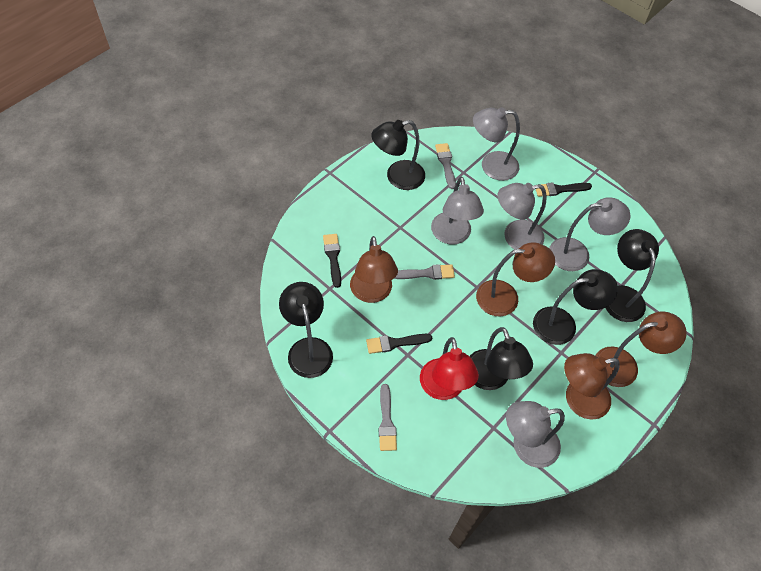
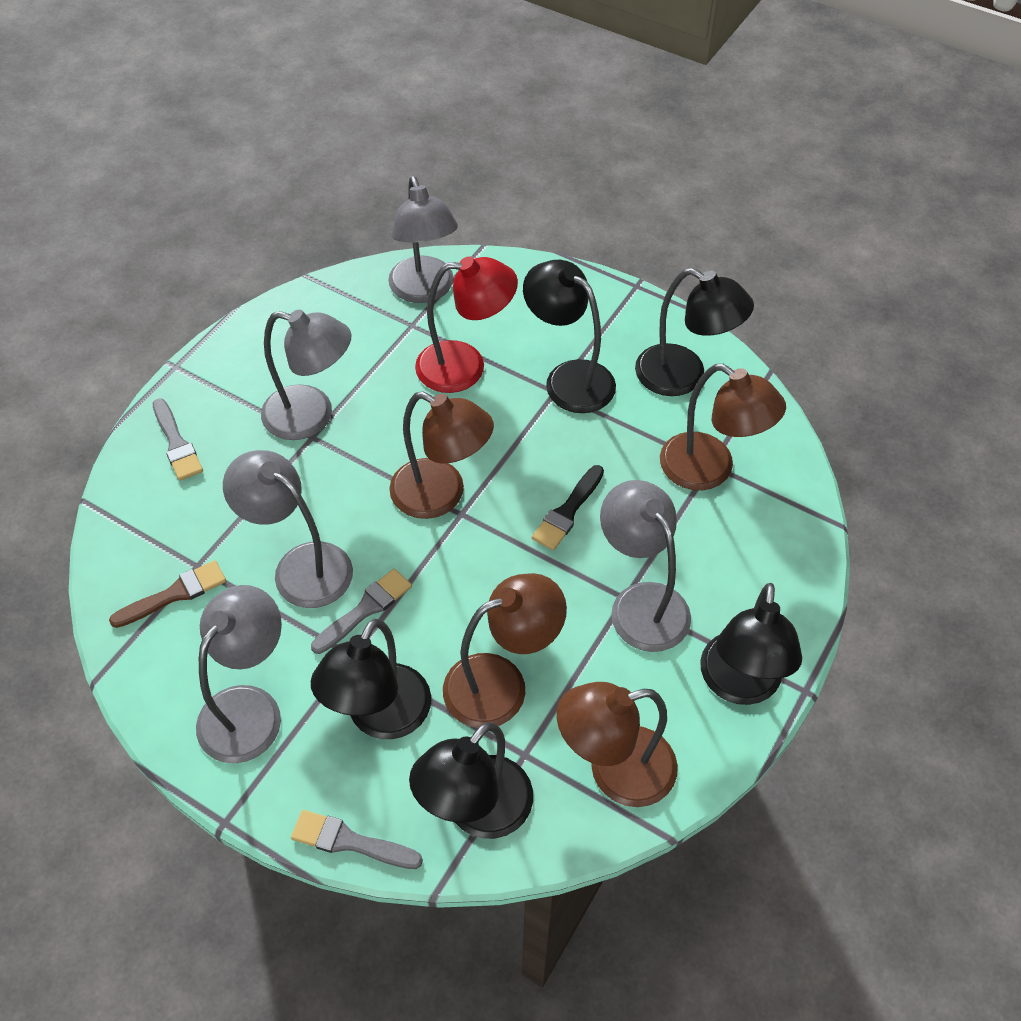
black brush: [323,234,341,288] [366,334,432,354] [536,182,592,197] = 3 -> [532,465,604,550] = 1
brown brush: none = 0 -> [109,560,226,628] = 1

